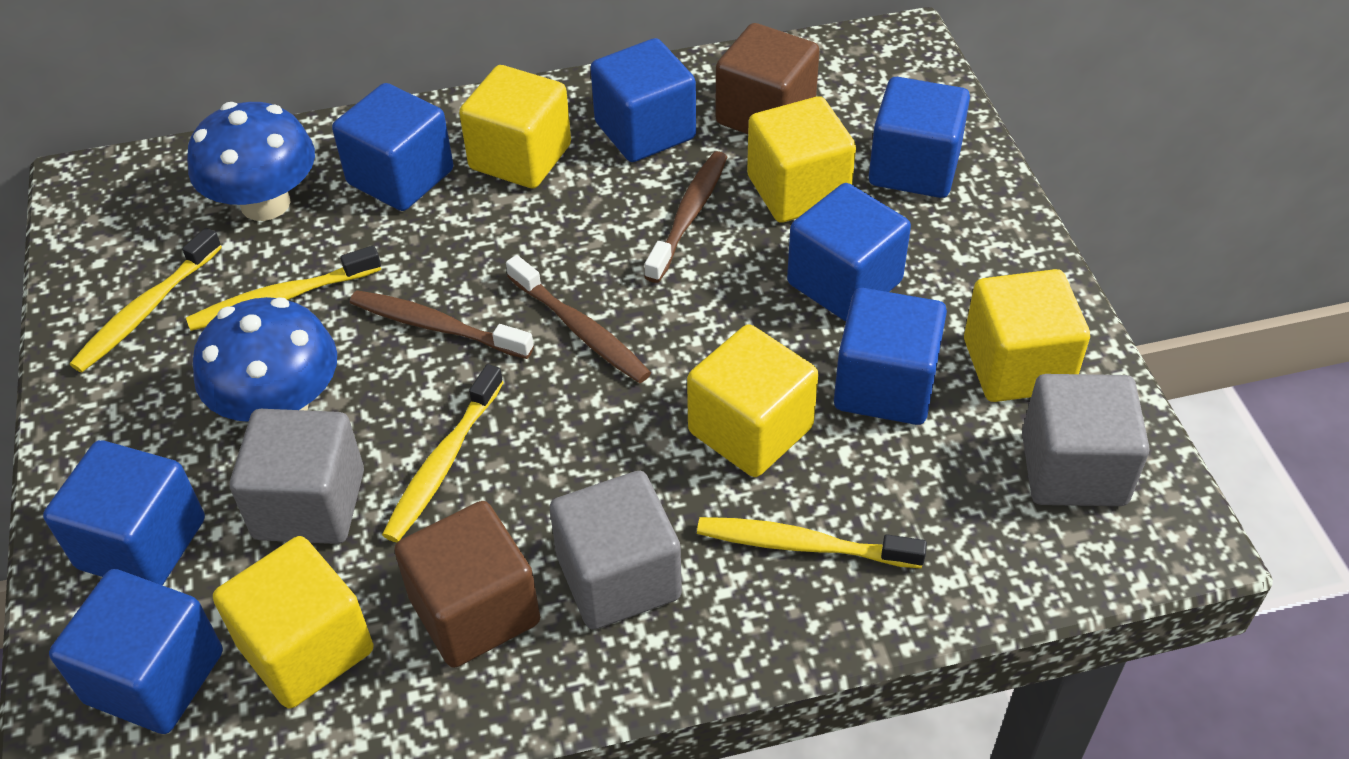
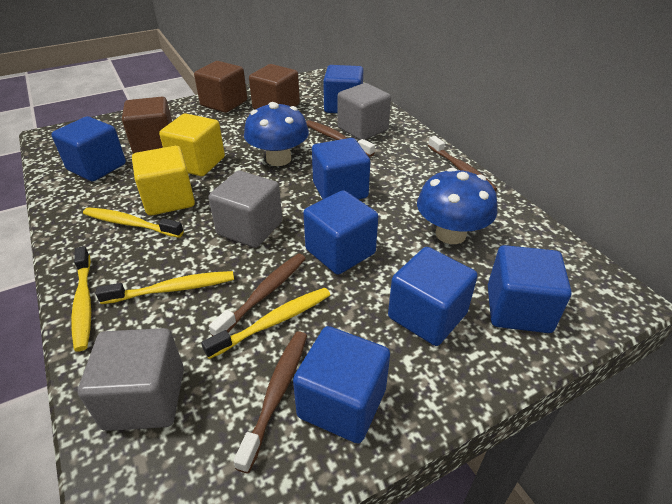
brown cube: [394,501,540,668] [716,23,820,134] = 2 -> [122,97,172,153] [194,61,247,113] [249,64,300,110] = 3
brown toothbrush: [350,290,534,359] [506,255,651,383] [644,151,727,283] = 3 -> [209,254,306,336] [233,331,307,473] [306,120,375,157] [428,136,497,191] = 4
yellow cube: [213,536,374,709] [459,65,571,188] [687,324,818,477] [747,96,856,223] [964,269,1090,402] = 5 -> [132,146,195,216] [159,113,225,176] = 2

